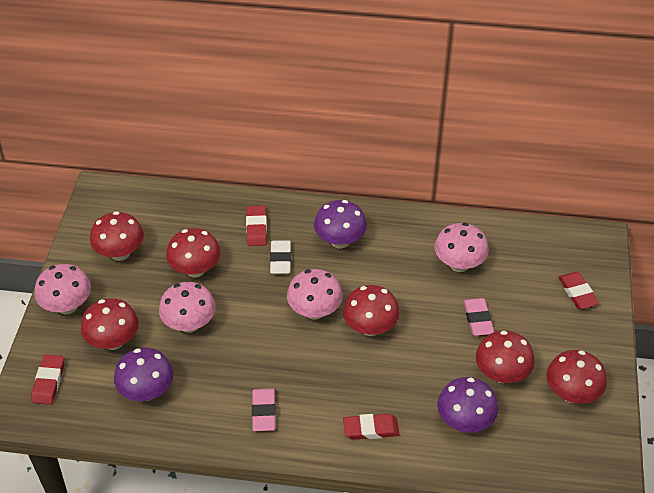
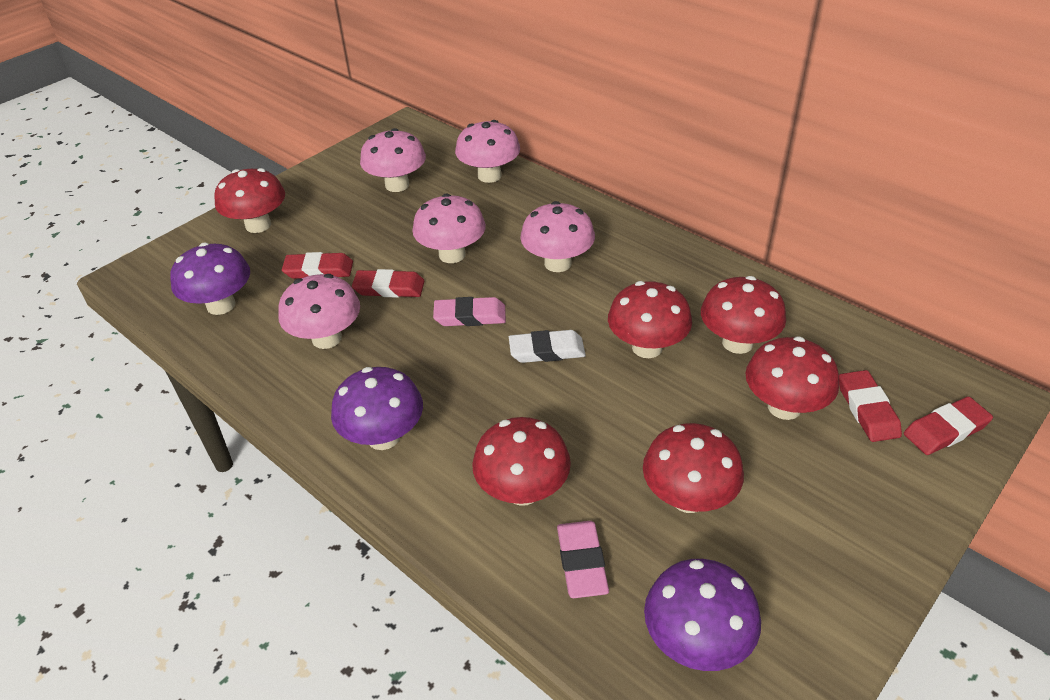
pink mushroom: [35,264,91,315] [159,282,216,333] [287,269,343,320] [435,223,489,272] = 4 -> [278,274,360,349] [360,128,426,192] [412,194,486,263] [455,120,520,183] [520,201,595,272] = 5

